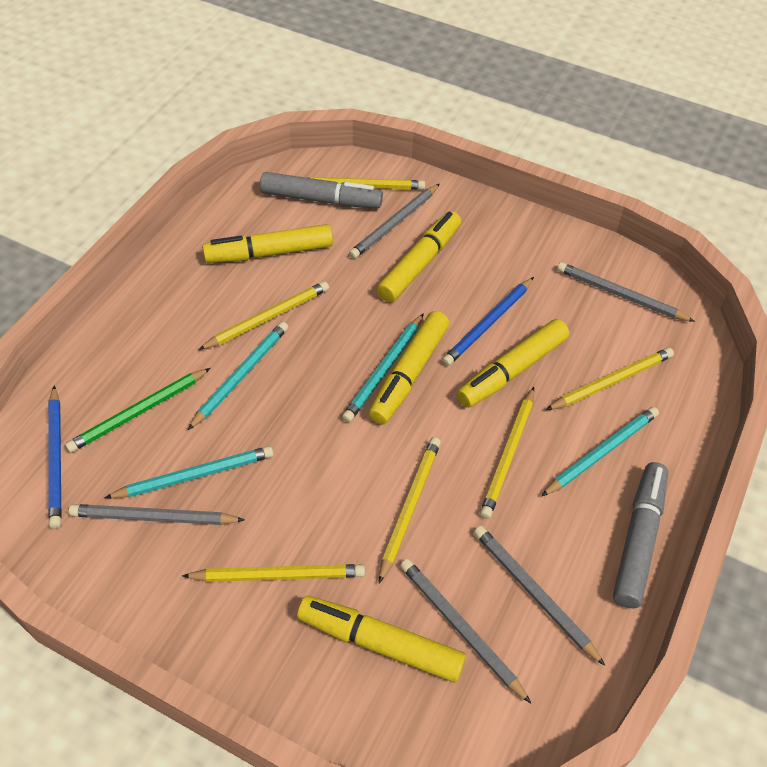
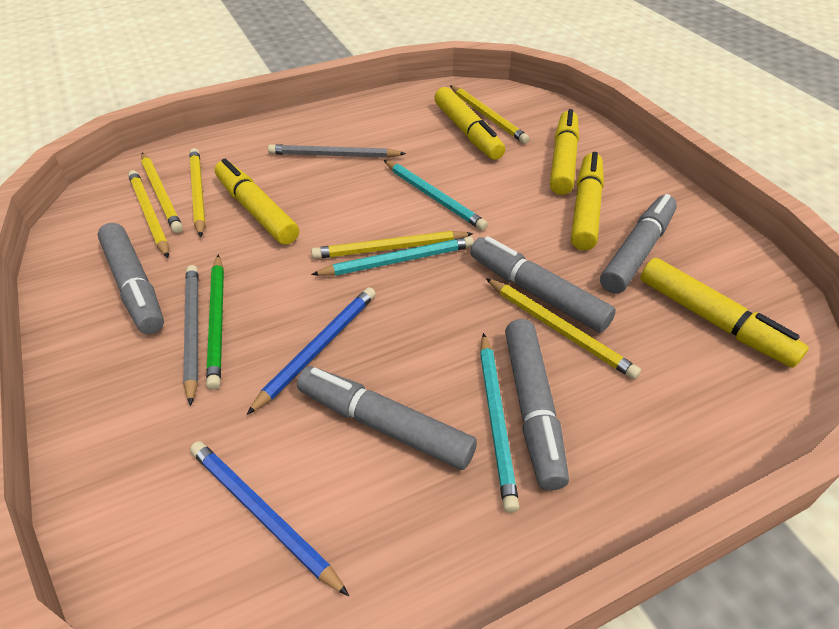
grey marker: [260,172,383,208] [613,462,668,608] = 2 -> [98,223,164,334] [297,366,477,470] [470,236,616,333] [505,319,569,491] [600,194,677,294] = 5
grey pencil: [69,504,244,525] [349,184,440,259] [400,559,531,703] [474,526,605,666] [557,262,695,322] = 5 -> [183,265,198,406] [268,144,406,158] = 2
turquoise pencil: [105,446,274,498] [188,322,288,430] [342,313,424,422] [541,407,659,497] = 4 -> [311,236,474,276] [384,160,488,231] [480,333,519,513] = 3

